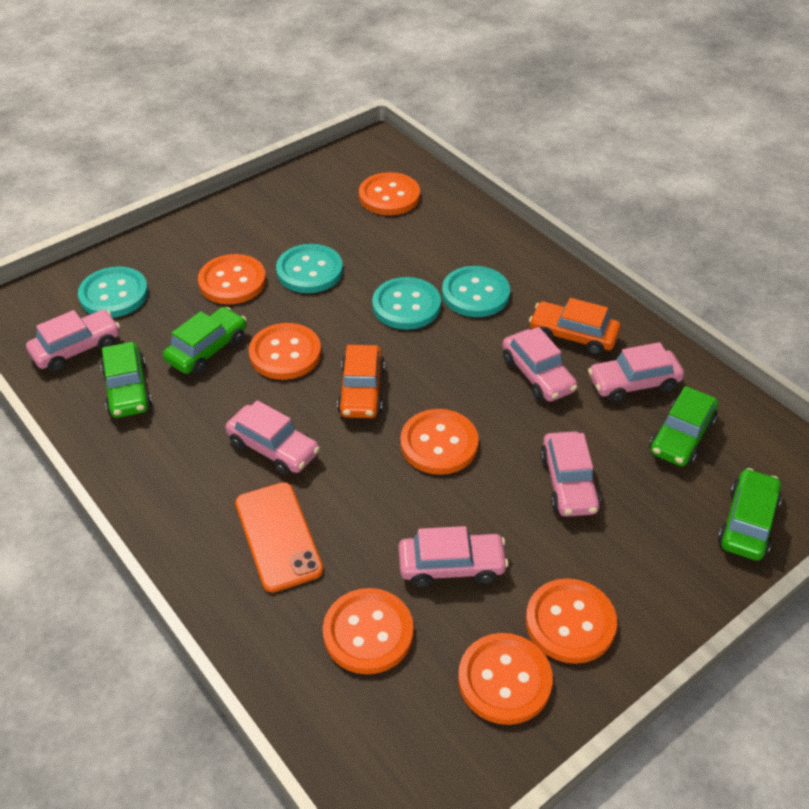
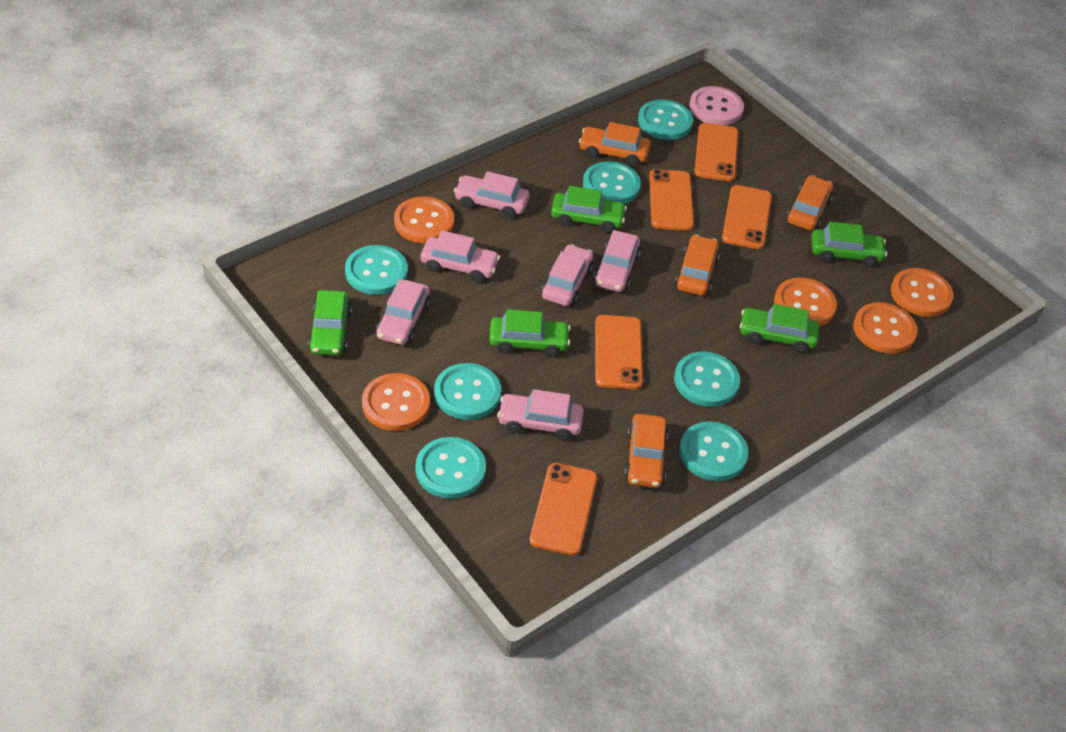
green car: [100,342,152,418] [163,307,246,374] [649,386,718,466] [718,468,782,561] = 4 -> [308,290,352,355] [489,309,571,357] [551,186,627,233] [740,304,819,353] [811,222,887,267] = 5
orange button: [198,254,266,304] [249,323,321,380] [323,588,414,674] [359,172,420,215] [400,409,479,475] [458,633,553,725] [526,578,617,664] = 7 -> [362,373,430,431] [394,197,454,243] [774,277,837,327] [853,302,918,354] [891,268,954,317] = 5
orange car: [337,345,385,418] [529,298,621,355] = 2 -> [579,122,651,166] [624,414,668,488] [675,234,720,296] [786,175,833,230] = 4
orange phone: [235,482,323,592] = 1 -> [530,463,597,556] [595,315,643,390] [649,169,694,231] [694,123,738,181] [722,185,772,249] = 5
pink button: none = 0 -> [689,86,744,125] = 1
turquoise button: [78,266,148,318] [276,244,343,293] [372,277,441,330] [442,266,510,317] = 4 -> [345,245,408,295] [415,437,486,499] [434,363,501,420] [583,161,641,204] [638,99,693,140] [674,351,740,407] [679,421,749,481] = 7

